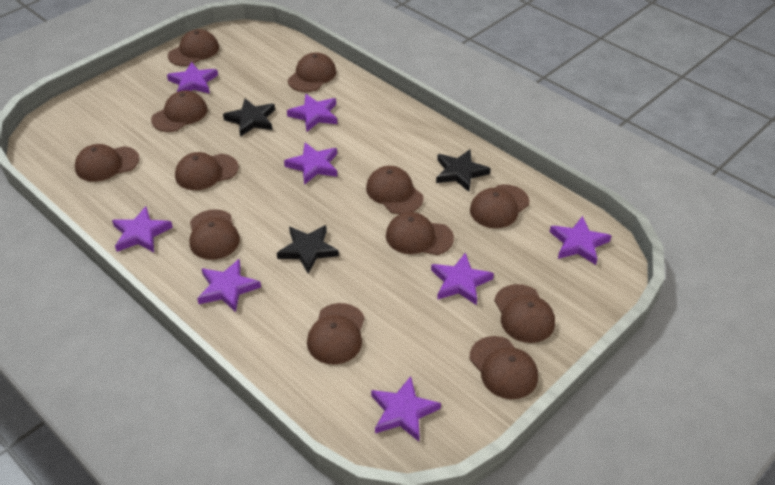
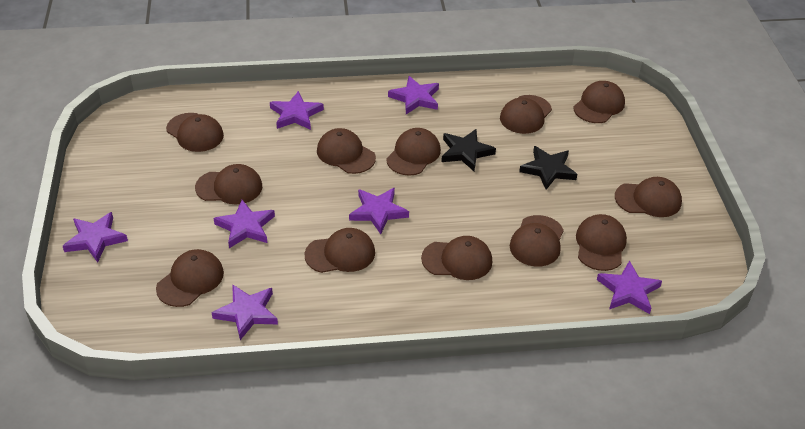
black star: [223,98,275,137] [277,225,339,273] [436,149,491,192] = 3 -> [441,129,496,171] [519,146,577,190] = 2
purple star: [112,206,173,252] [167,62,218,94] [197,259,261,313] [284,143,337,185] [287,94,337,131] [371,376,441,441] [431,252,494,305] [550,216,611,265] = 8 -> [63,212,128,262] [212,284,278,340] [214,200,275,248] [270,91,324,130] [349,188,409,234] [388,76,439,114] [597,260,662,314] = 7

